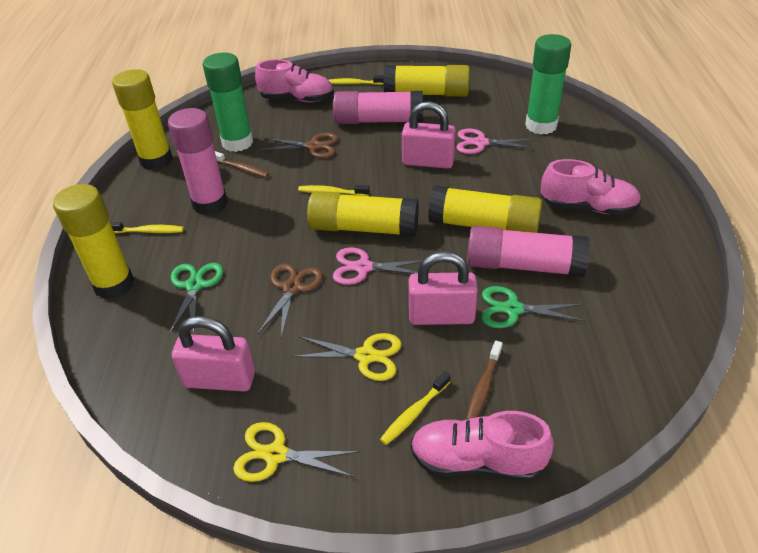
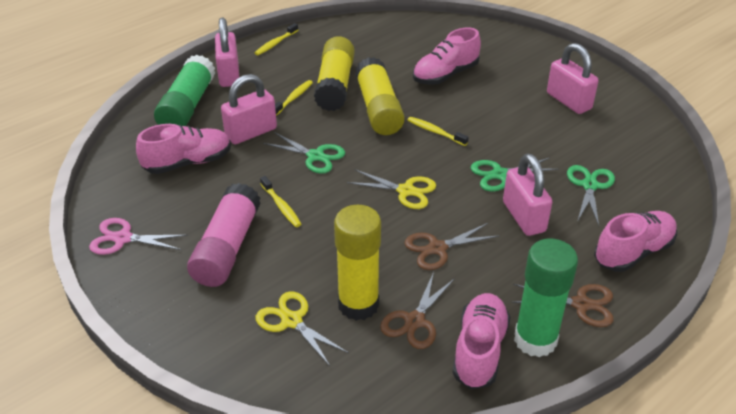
brown scissors: [257,263,323,338] [260,133,338,158] = 2 -> [380,272,455,349] [404,223,500,270] [511,284,614,327] = 3
brown toothbrush: [215,151,269,178] [466,341,502,419] = 2 -> none = 0
green scissors: [169,263,223,334] [481,286,586,328] = 2 -> [263,132,345,174] [471,158,559,191] [567,165,615,226] = 3
pink glue stick: [168,108,228,215] [333,91,423,124] [467,226,590,277] = 3 -> [187,183,261,287] = 1
pink padlock: [172,316,255,392] [402,101,456,169] [409,251,478,325] = 3 -> [215,18,239,87] [221,74,277,144] [503,154,552,236] [547,43,598,114] = 4
pink scissors: [333,248,423,285] [457,128,536,154] = 2 -> [89,218,188,255] = 1
pink shoe: [255,59,334,103] [411,411,554,482] [541,159,641,215] = 3 -> [136,124,231,174] [413,27,481,85] [452,293,510,390] [594,211,677,272] = 4
yellow glue stick: [53,184,134,300] [112,69,173,170] [307,191,419,236] [383,65,470,97] [428,185,542,233] = 5 -> [314,36,355,111] [334,205,381,321] [355,57,405,135] = 3

